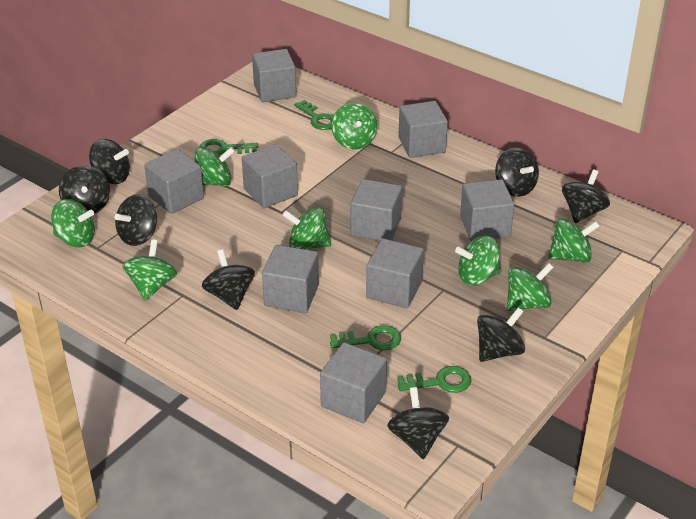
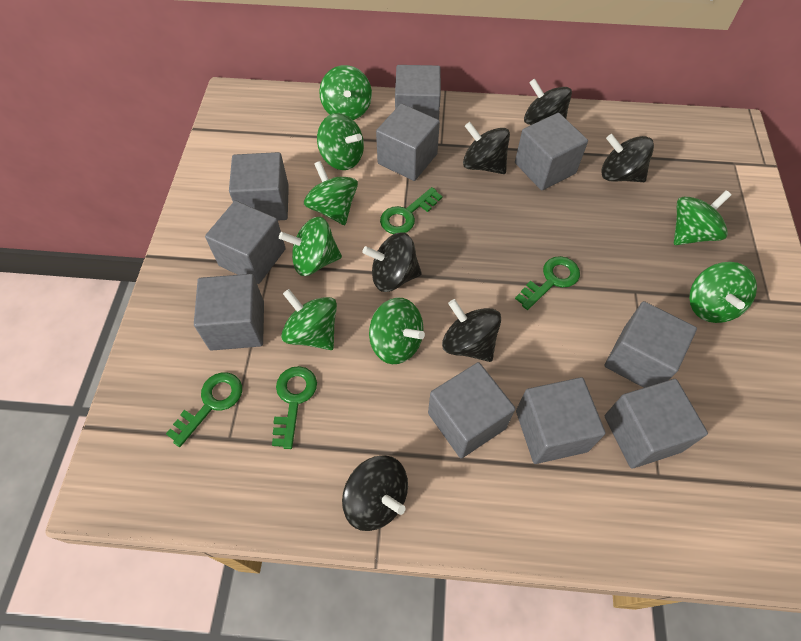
black spinning top: [59,165,110,214] [89,139,130,184] [115,194,157,246] [202,249,255,310] [387,387,449,459] [477,308,525,362] [495,148,539,197] [562,170,610,223] = 8 -> [342,455,408,531] [362,232,422,292] [442,299,501,362] [463,122,510,174] [524,78,572,125] [602,134,654,182] = 6
grey cube: [144,149,204,214] [242,144,298,208] [252,49,296,102] [262,245,319,313] [320,342,387,423] [351,179,402,241] [366,238,424,308] [398,101,448,158] [460,179,514,241] = 9 -> [194,274,264,351] [205,201,286,284] [229,152,289,220] [376,104,440,181] [395,65,441,120] [428,362,516,458] [515,113,588,190] [516,377,606,464] [605,301,697,388] [605,379,708,468] = 10

